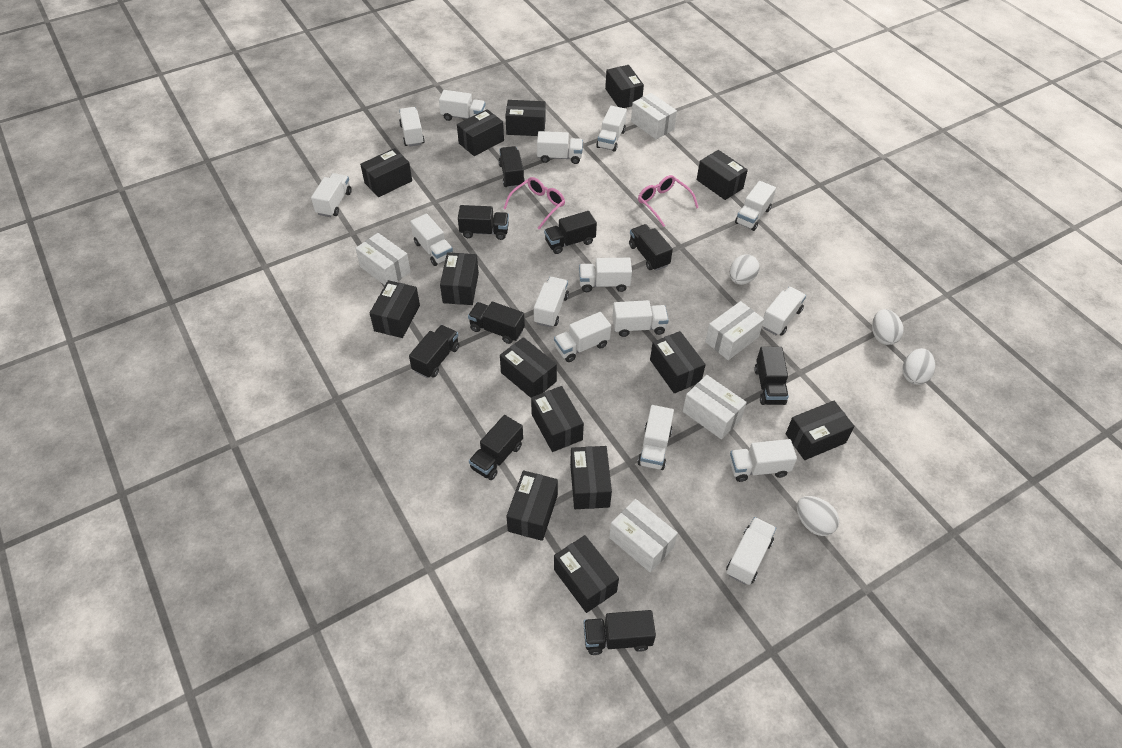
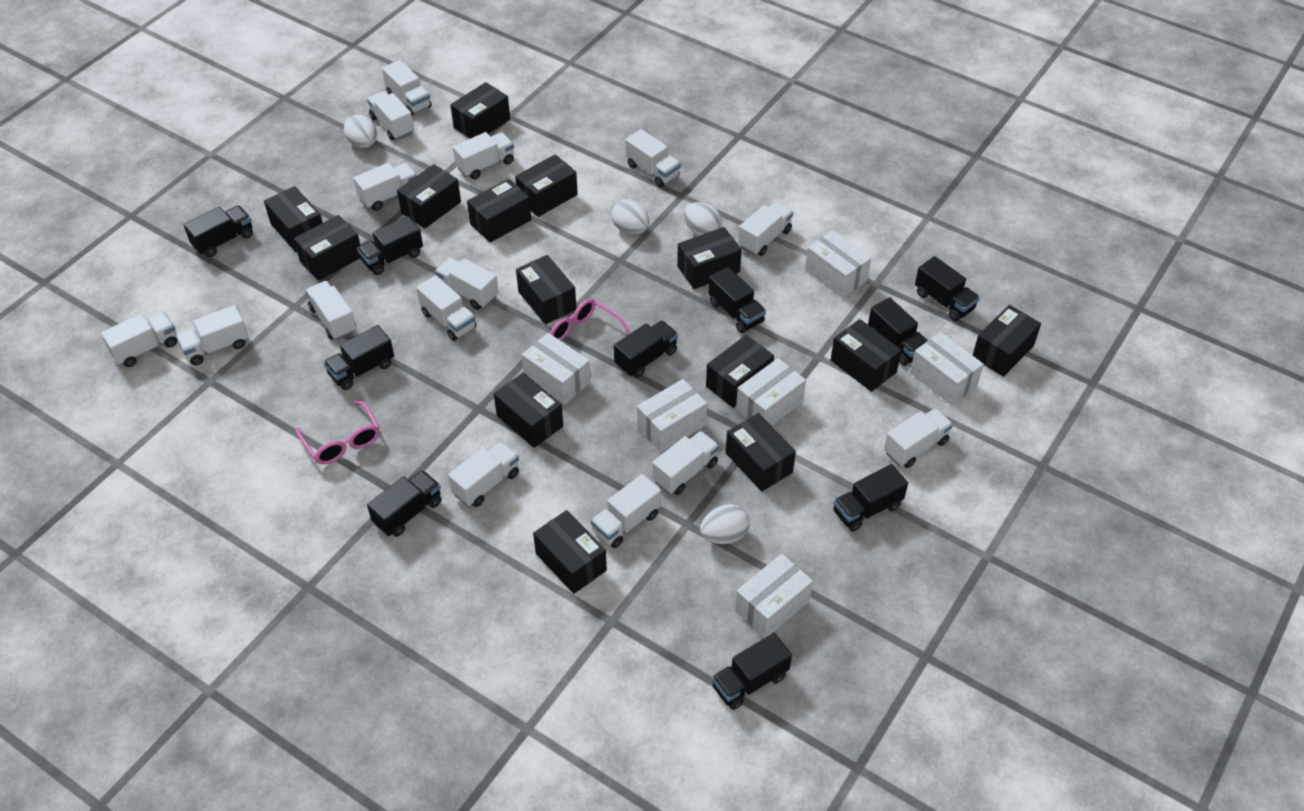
black truck: [409,325,459,378] [458,205,509,240] [468,302,525,344] [469,415,523,480] [498,146,525,188] [544,211,597,254] [583,610,656,655] [629,224,673,271] [754,347,789,405] = 9 -> [184,206,253,257] [323,325,394,390] [357,216,423,275] [367,470,441,537] [614,320,678,378] [708,267,766,333] [712,633,792,710] [833,464,908,532] [868,297,928,366] [915,256,980,321] = 10
white box: [355,233,411,285] [609,499,678,572] [631,93,677,140] [683,375,747,439] [705,301,764,360] = 5 -> [522,333,591,405] [637,379,707,452] [735,554,813,638] [736,358,806,426] [805,230,871,298] [910,332,984,405] = 6

